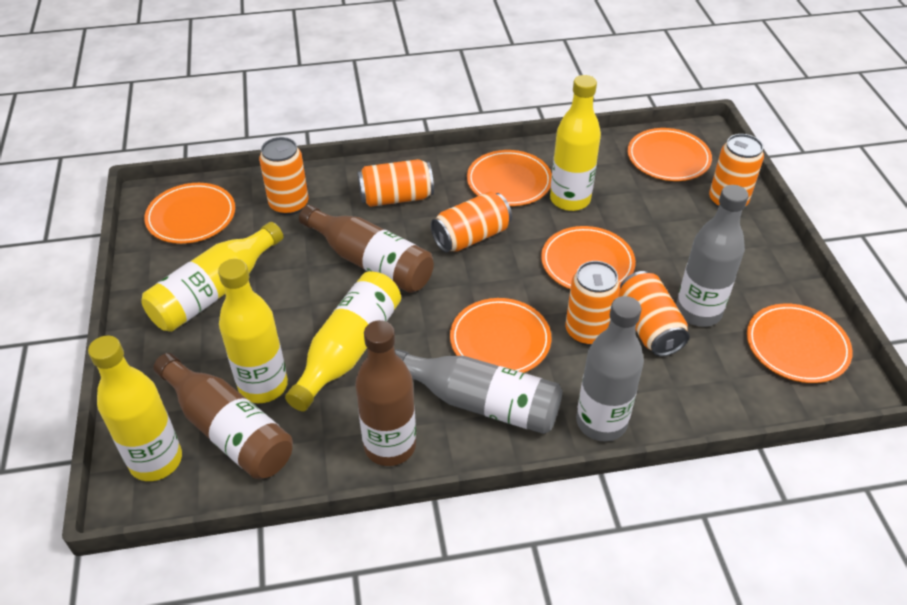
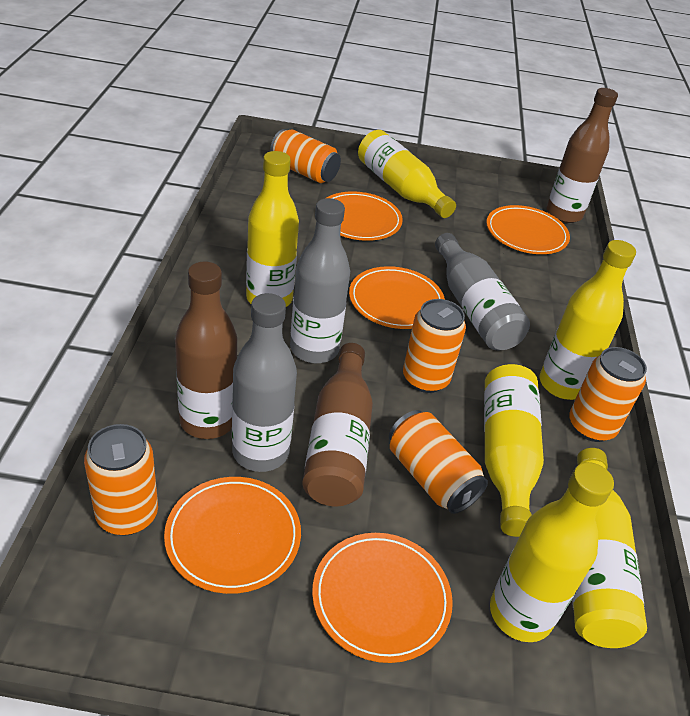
orange can: [259,137,309,215] [357,159,434,207] [431,191,512,253] [565,261,620,345] [618,271,689,356] [709,134,764,208] = 6 -> [84,424,158,536] [270,129,341,183] [389,410,488,514] [403,299,466,393] [569,347,647,442] = 5
orange plate: [144,183,235,244] [450,298,551,373] [467,150,552,206] [541,226,636,289] [628,128,712,181] [747,304,853,383] = 6 -> [164,477,301,594] [312,533,453,663] [325,191,403,241] [349,266,445,329] [486,205,570,254] = 5
yellow bottle: [88,336,182,481] [141,222,283,332] [218,259,288,403] [285,271,401,411] [550,75,601,211] = 5 -> [246,151,299,307] [358,130,456,218] [484,364,544,537] [490,462,614,642] [539,240,636,400] [572,448,647,648] = 6

